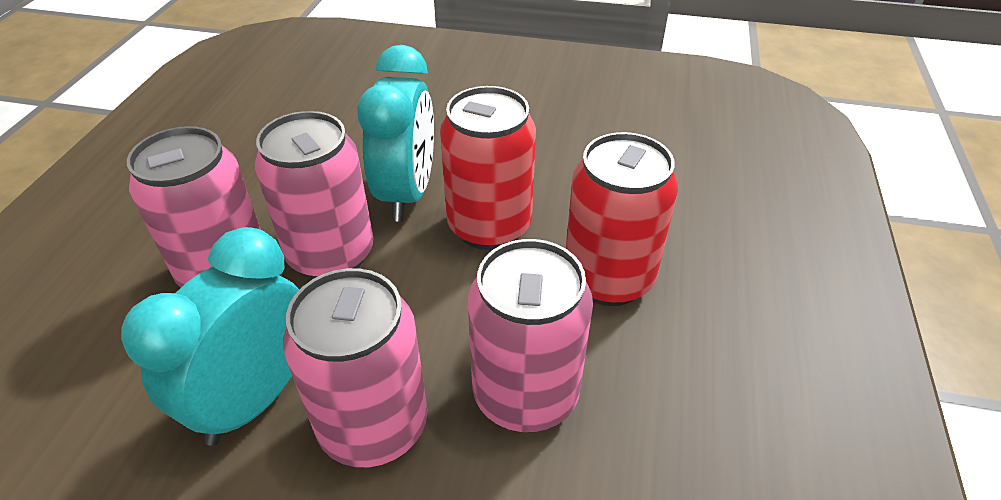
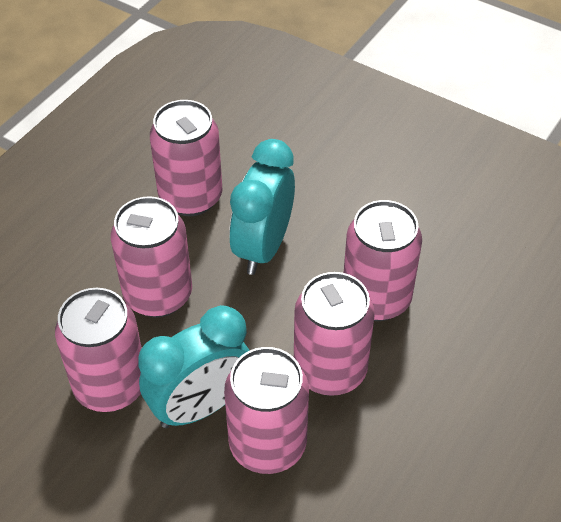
pink can: [127,126,261,288] [255,111,373,279] [283,268,427,467] [468,239,593,432] = 4 -> [55,288,142,412] [111,196,192,318] [150,100,222,216] [224,347,309,474] [294,272,375,396] [344,200,422,321] = 6
red can: [440,86,536,250] [566,132,678,306] = 2 -> none = 0

